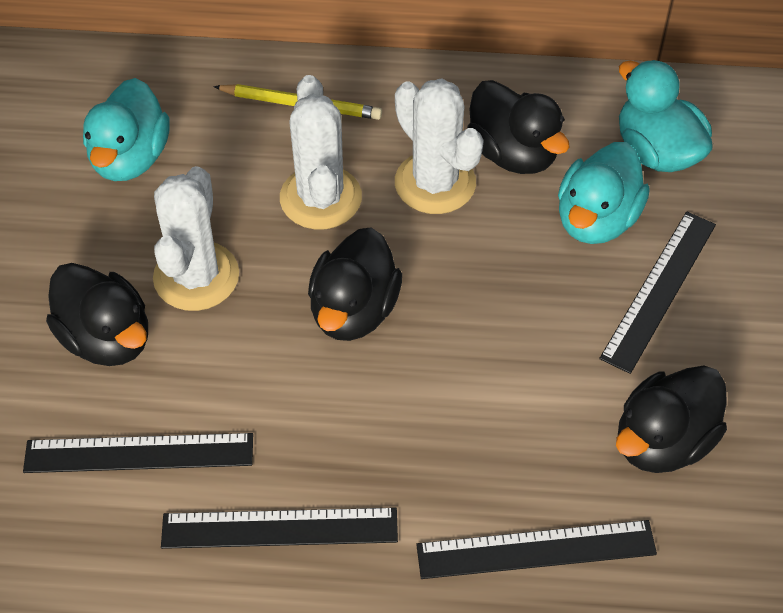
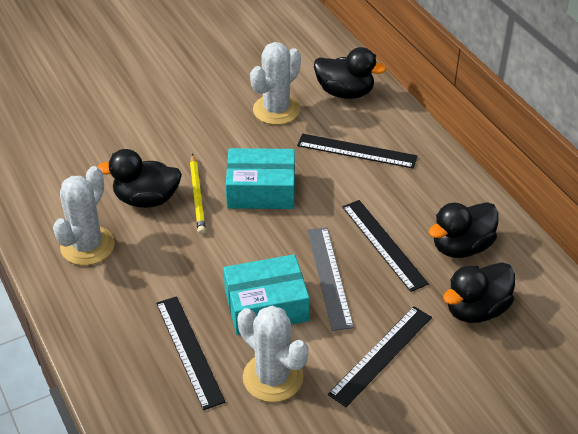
grey ruler: none = 0 -> [307,227,354,331] = 1
turquoise box: none = 0 -> [223,254,309,335] [226,148,295,209] = 2
turquoise duck: [83,78,169,181] [558,142,650,244] [619,60,712,172] = 3 -> none = 0

